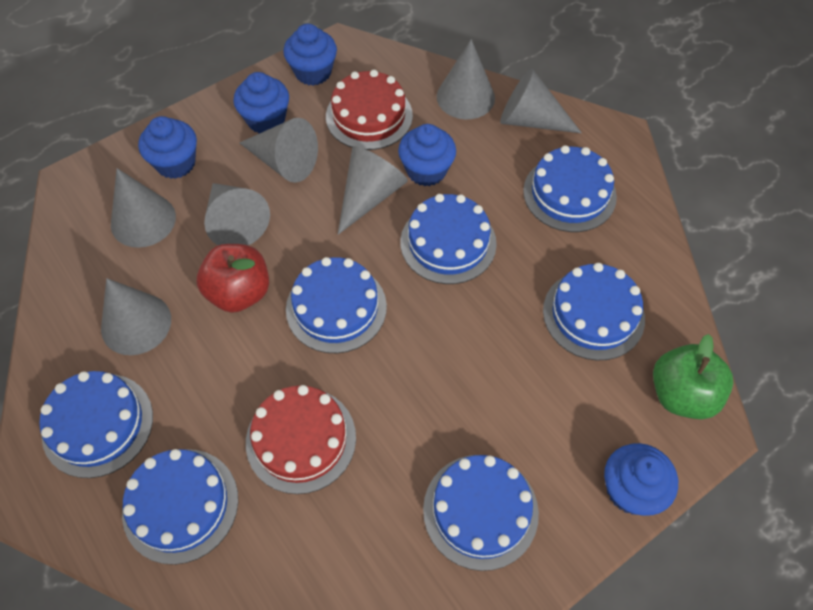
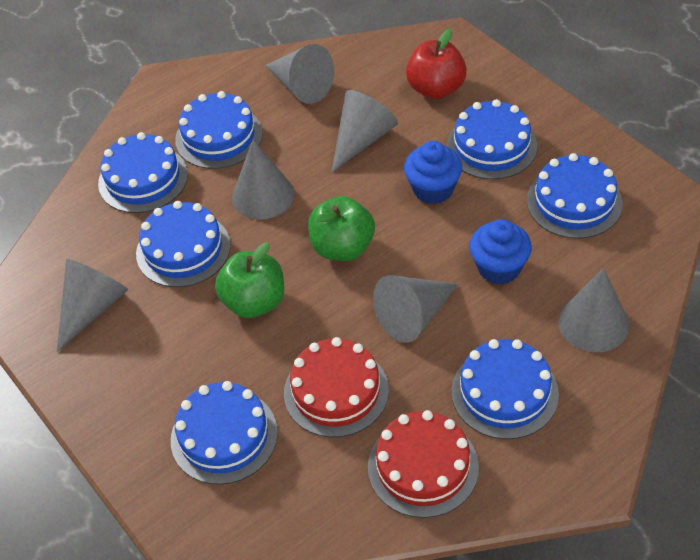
blue cupcake: [138,116,197,179] [233,72,289,133] [283,24,337,86] [398,124,456,186] [604,443,678,516] = 5 -> [404,141,462,204] [470,219,532,284] = 2
green apple: [653,334,733,419] = 1 -> [215,243,284,318] [308,196,375,261] = 2
grey cone: [101,278,171,355] [111,168,176,248] [204,183,270,245] [239,118,318,183] [338,146,408,235] [437,39,495,119] [500,68,582,133] = 7 -> [57,259,128,352] [232,140,294,220] [265,44,334,104] [331,90,398,173] [373,275,459,343] [558,268,629,352] = 6

